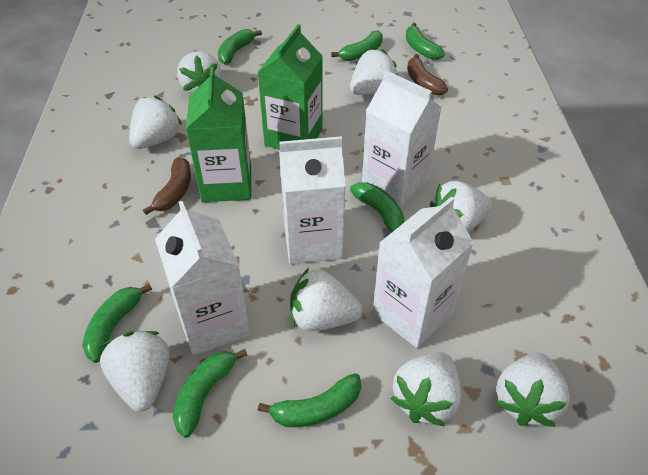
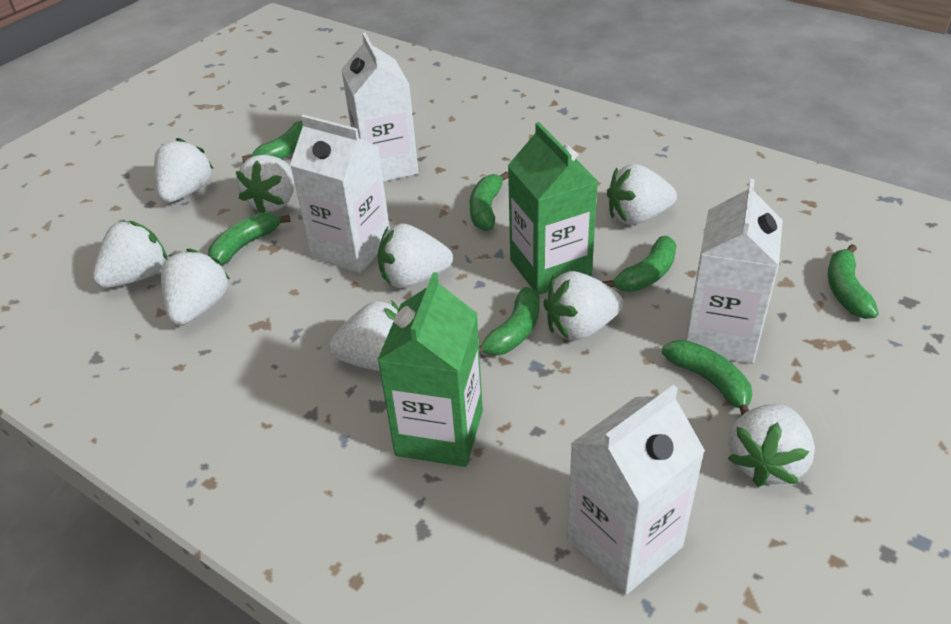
brown banana: [143,157,191,215] [407,54,448,95] = 2 -> none = 0
white strawberry: [100,331,170,412] [129,96,182,149] [177,51,222,94] [290,268,362,331] [350,49,398,95] [391,352,461,426] [430,181,492,232] [496,353,570,427] = 8 -> [93,220,167,288] [154,138,214,203] [161,249,230,325] [236,155,294,213] [329,300,399,371] [378,224,453,288] [543,271,623,341] [607,164,677,225] [728,404,815,487] = 9

